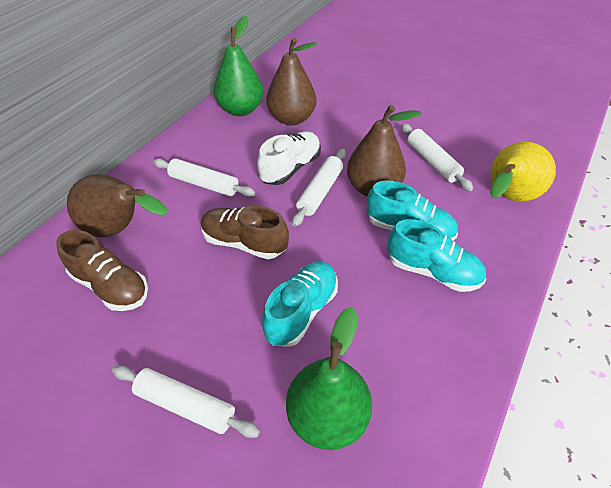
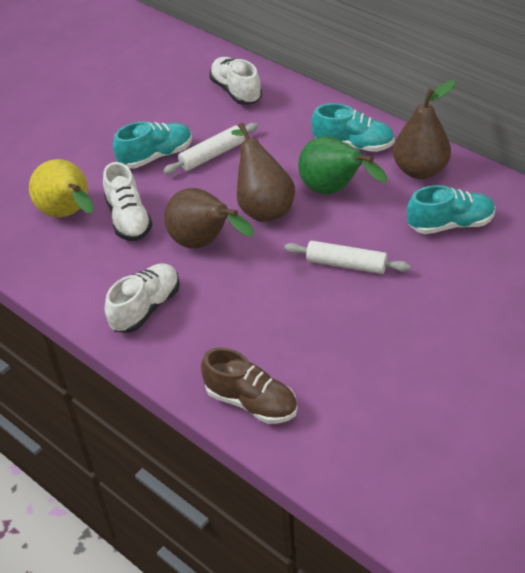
brown shoe: [56,230,148,311] [201,206,289,259] = 2 -> [201,347,297,424] = 1
green pear: [214,16,264,116] [286,307,372,450] = 2 -> [298,136,388,195] = 1
white rolling pin: [112,365,260,438] [153,159,255,197] [292,149,345,227] [401,123,473,191] = 4 -> [163,123,258,174] [284,241,410,274] = 2
white shoe: [257,131,321,185] = 1 -> [103,162,153,241] [105,263,180,333] [209,57,262,105] = 3

